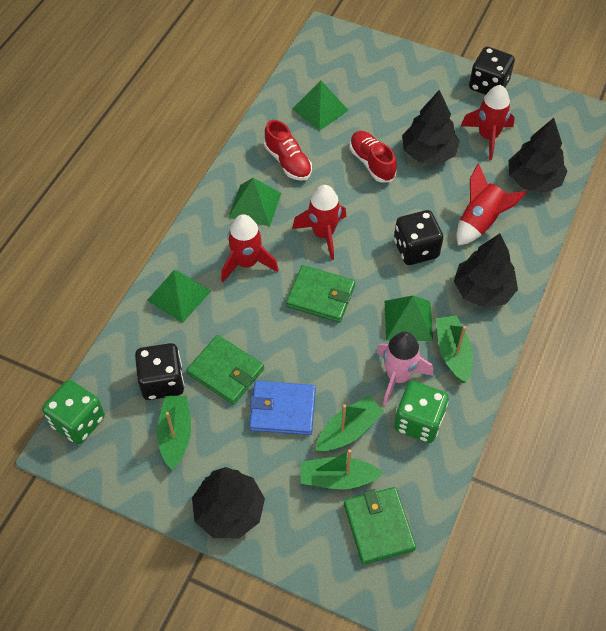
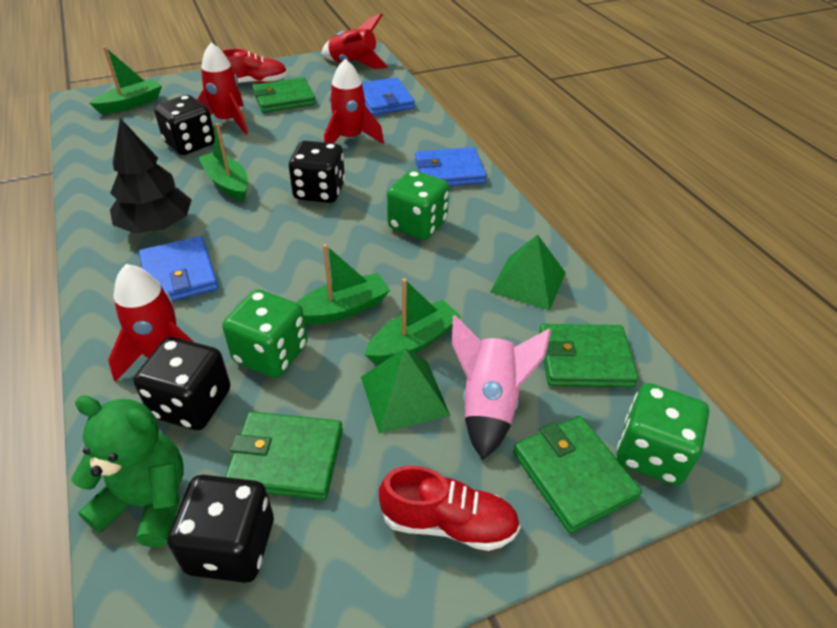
black dice: [135,343,184,400] [394,210,443,265] [469,47,515,95] = 3 -> [134,337,230,430] [154,95,215,155] [167,475,274,583] [289,140,345,203] = 4
black tree: [192,467,265,538] [402,90,460,164] [454,233,518,308] [509,118,567,193] = 4 -> [110,118,192,233] = 1
blue wallet: [249,381,316,435] = 1 -> [139,236,218,301] [362,77,415,115] [415,147,487,186] = 3
green dice: [42,380,105,444] [394,381,449,443] = 2 -> [222,289,307,378] [387,170,449,240] [617,383,709,486] = 3
green pyramid: [147,270,211,323] [228,178,281,226] [292,81,349,131] [385,296,433,341] = 4 -> [361,348,450,434] [490,234,566,311] = 2
green teddy bear: none = 0 -> [71,396,184,547] = 1
green wallet: [186,335,264,405] [286,265,355,323] [344,487,416,565] = 3 -> [225,412,343,500] [252,77,316,113] [513,416,642,533] [539,324,639,387] = 4

